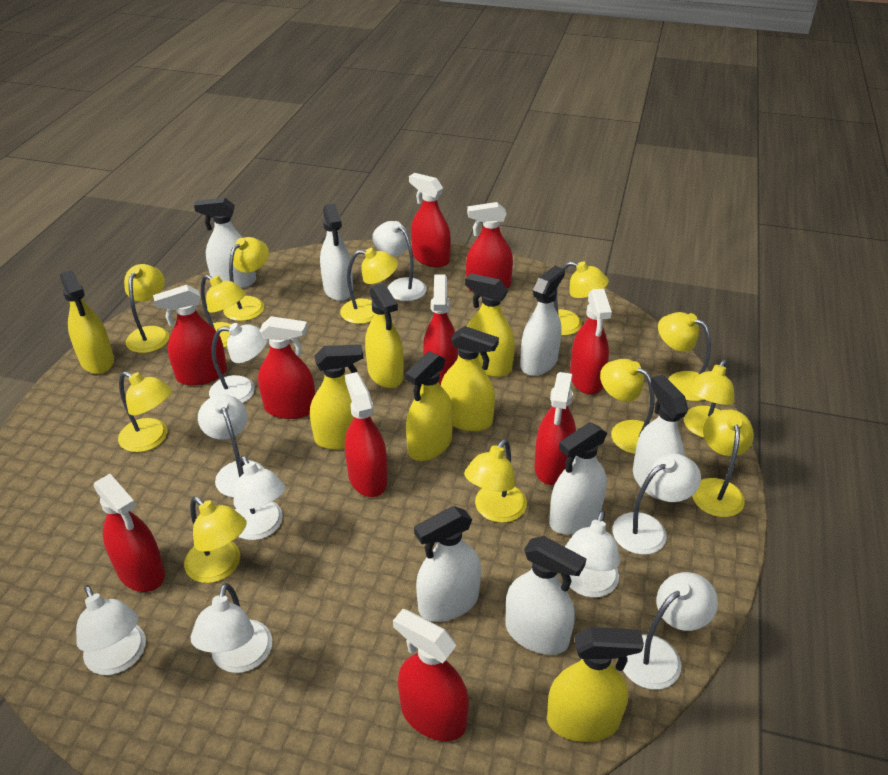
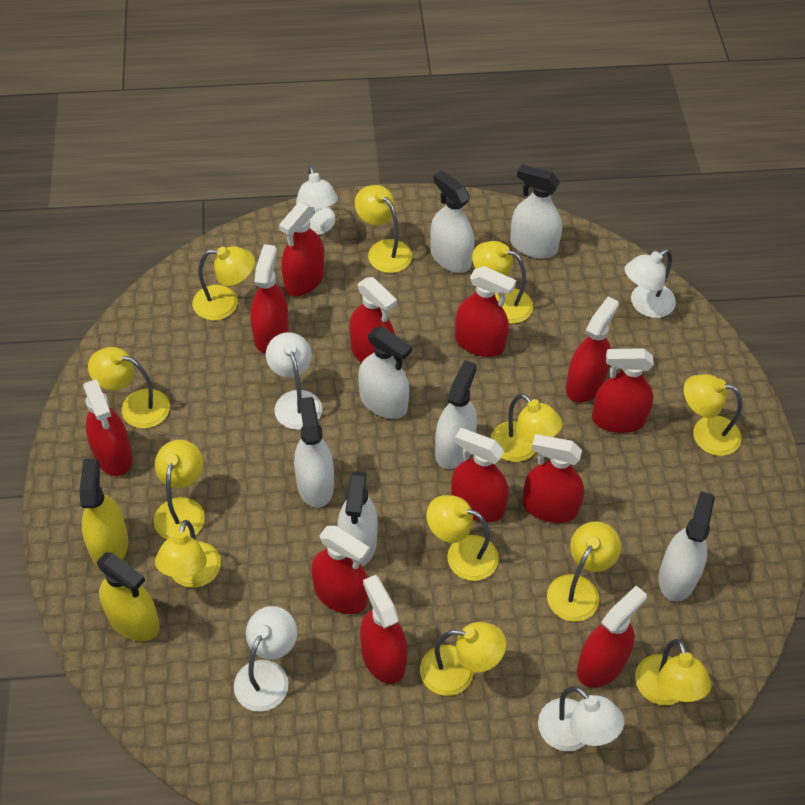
red spray bottle: [94,474,165,592] [153,285,227,386] [258,316,315,419] [345,372,388,497] [393,609,469,741] [409,173,451,267] [423,275,458,386] [466,202,513,292] [534,372,576,485] [570,289,612,395] = 10 -> [83,379,133,476] [251,244,289,354] [279,202,324,296] [311,526,370,614] [349,277,397,363] [360,575,408,684] [451,428,509,522] [455,266,516,357] [522,434,584,523] [566,297,619,403] [577,585,647,688] [592,348,654,433] = 12
white lamp: [76,585,146,675] [191,583,272,673] [198,394,264,498] [209,323,268,403] [233,456,285,540] [372,221,427,301] [565,510,620,598] [613,453,701,555] [623,572,718,690] = 9 -> [234,606,297,712] [266,332,322,430] [296,166,338,235] [538,686,624,751] [625,249,676,318] = 5
yellow spray bottle: [60,270,114,374] [310,344,363,450] [365,283,404,388] [405,351,453,461] [441,326,499,431] [465,273,515,377] [547,627,644,742] = 7 -> [79,458,128,568] [97,552,160,641] = 2

